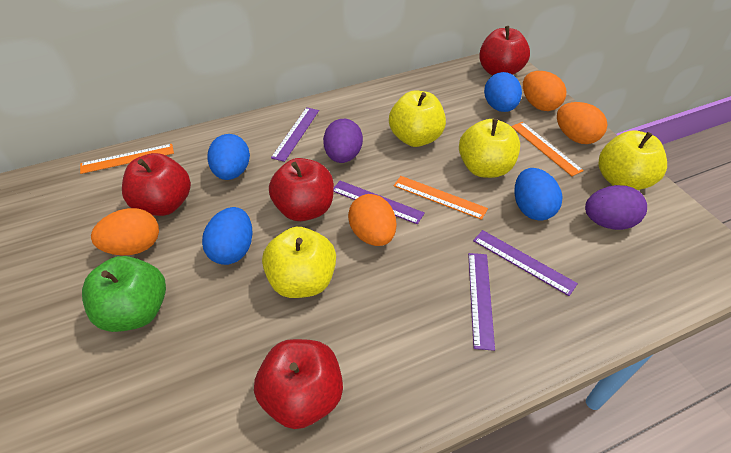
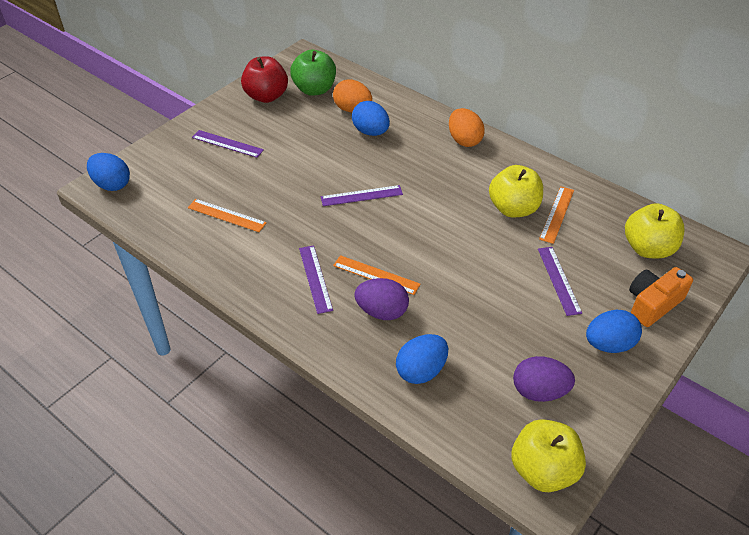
orange camera: none = 0 -> [629,267,693,327] = 1
orange egg: [91,208,159,255] [348,194,396,246] [523,71,566,111] [557,102,607,144] = 4 -> [333,80,372,112] [449,108,485,147] = 2
red apple: [122,153,191,216] [254,339,343,429] [269,158,334,221] [479,26,530,75] = 4 -> [241,56,288,103] = 1
yellow apple: [262,227,336,298] [389,91,446,147] [459,119,520,178] [599,131,667,190] = 4 -> [489,165,543,217] [511,419,586,492] [625,203,685,259] = 3

